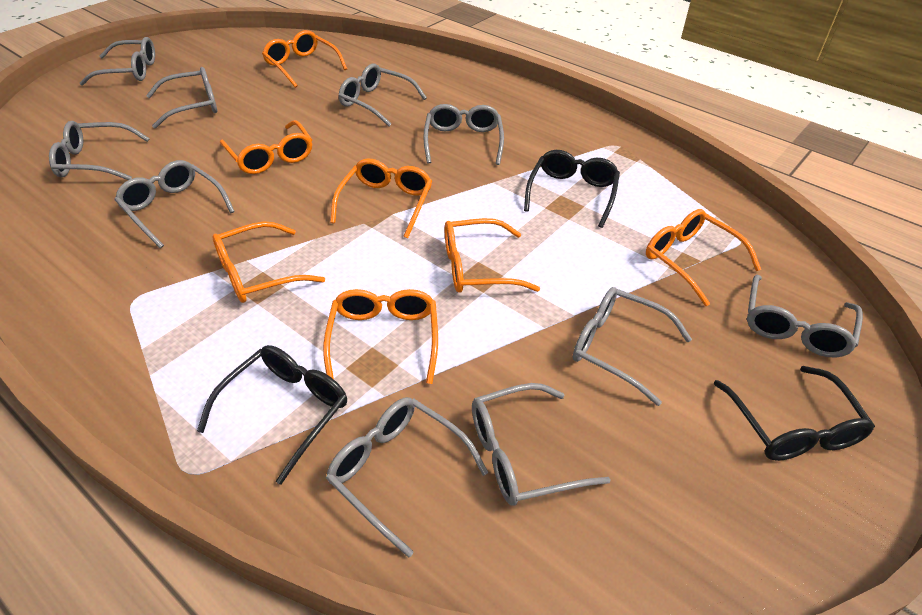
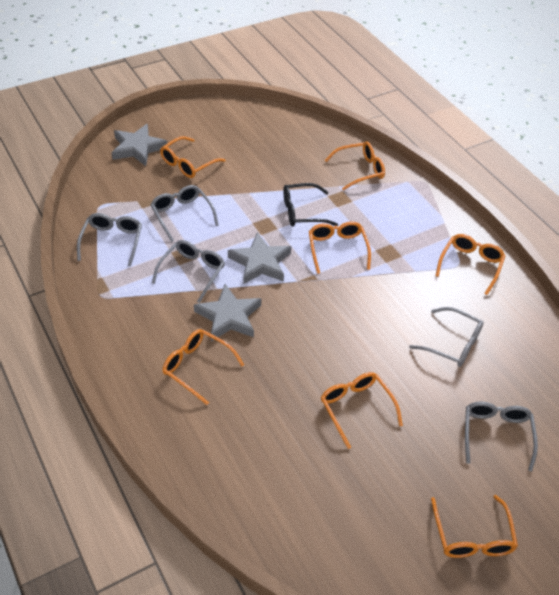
black glasses: [197,345,347,485] [524,150,620,228] [714,366,875,461] = 3 -> [283,183,338,227] = 1
grey glasses: [49,121,150,180] [80,37,155,86] [114,160,235,248] [146,67,217,129] [326,397,488,558] [339,64,427,126] [423,104,504,165] [472,383,611,506] [573,287,692,406] [747,275,863,358] = 10 -> [77,213,142,267] [151,185,219,242] [152,240,225,303] [409,307,484,367] [465,401,538,472] = 5
grey star: none = 0 -> [111,124,167,166] [194,284,261,341] [228,232,291,284] = 3

